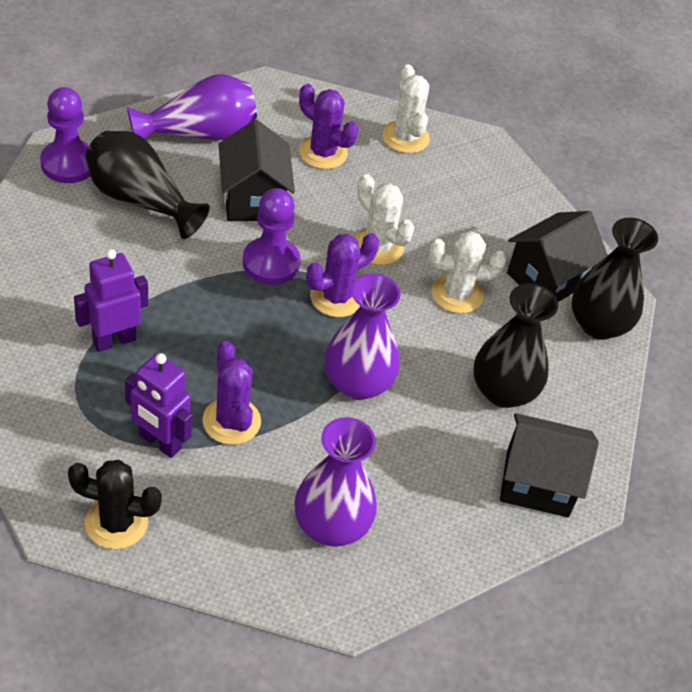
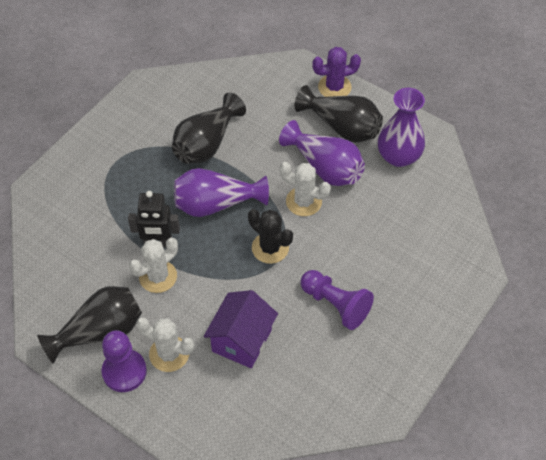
black house: [218,120,295,221] [500,413,599,517] [507,211,608,302] = 3 -> none = 0
black robot: none = 0 -> [128,191,180,247] = 1
purple cactus: [202,341,261,445] [299,84,358,169] [306,233,379,317] = 3 -> [312,47,361,97] = 1
purple house: none = 0 -> [204,290,278,368] = 1
purple robot: [74,249,148,352] [125,353,192,458] = 2 -> none = 0

